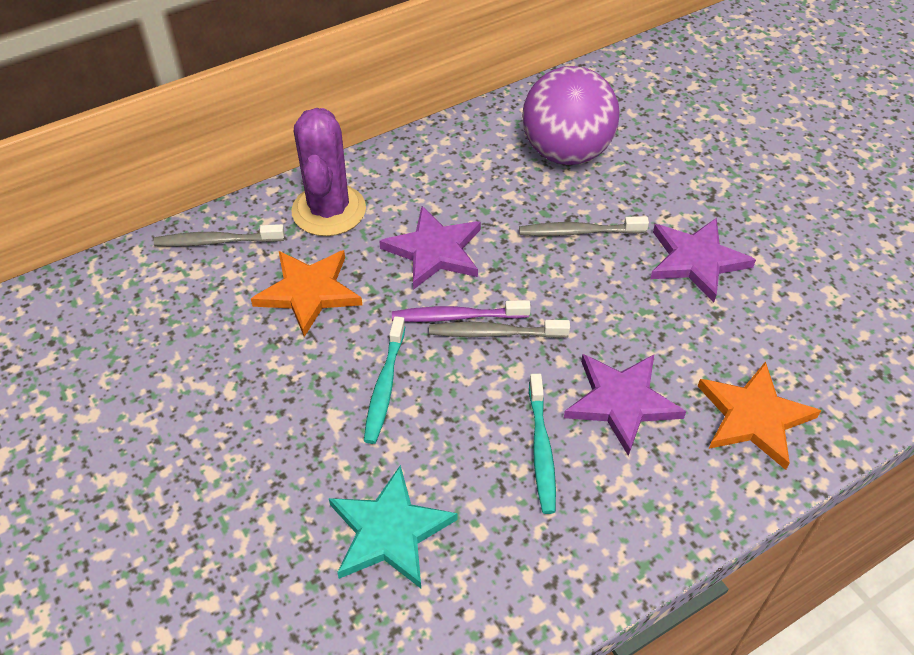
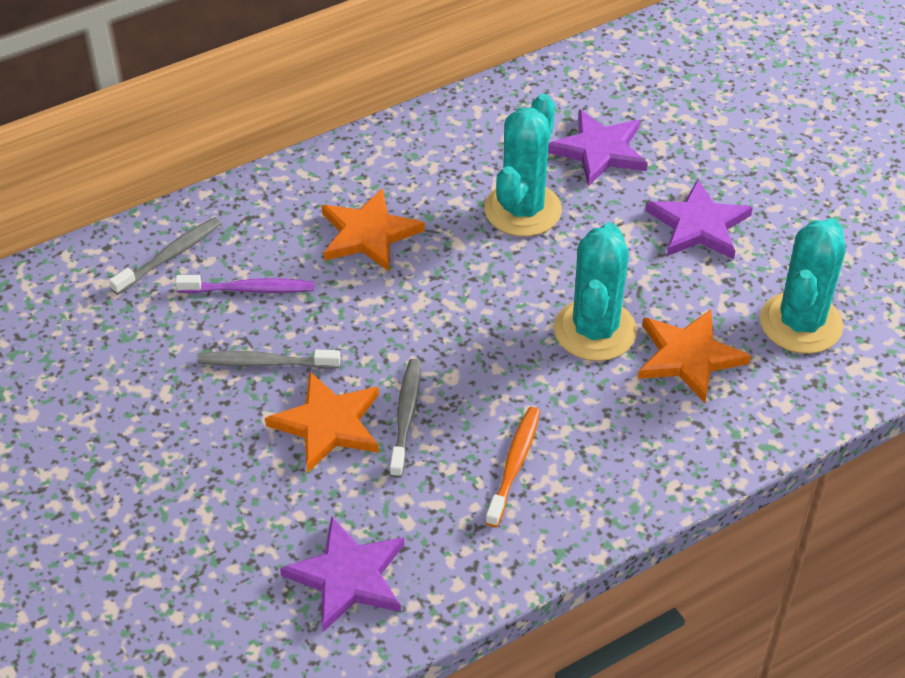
orange star: [251,250,362,337] [698,361,821,470] = 2 -> [265,372,379,473] [321,188,425,272] [638,309,751,403] = 3
orange toothbrush: none = 0 -> [485,407,540,527] = 1
purple ball: [522,66,620,165] = 1 -> none = 0
purple cactus: [291,108,366,236] = 1 -> none = 0
turquoise cactus: none = 0 -> [484,94,562,236] [554,222,637,361] [760,218,846,354] = 3
turquoise star: [329,465,457,588] = 1 -> none = 0
turquoise toothbrush: [364,316,405,444] [529,374,556,514] = 2 -> none = 0

